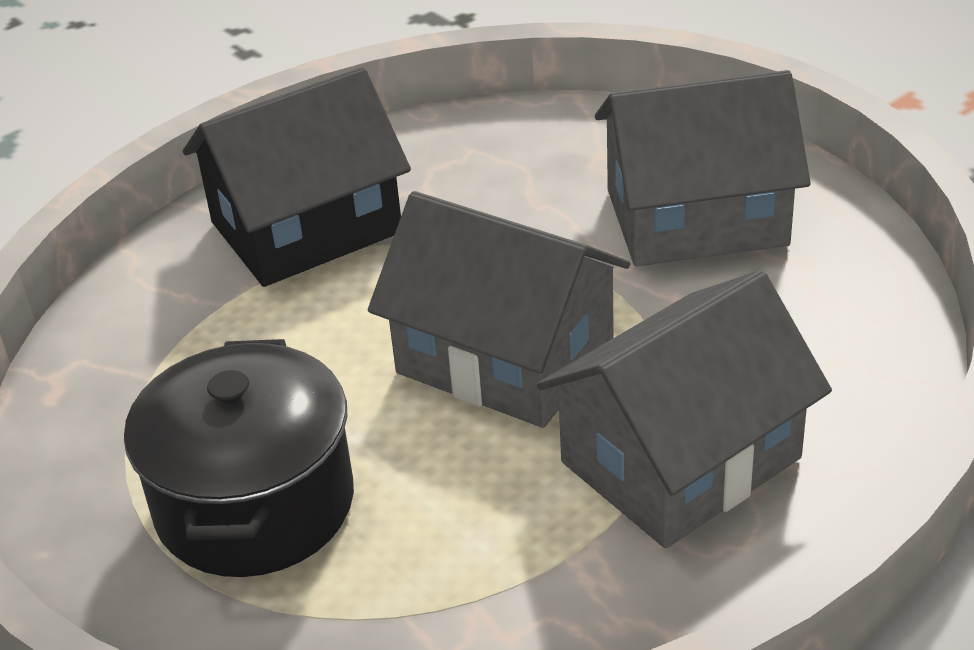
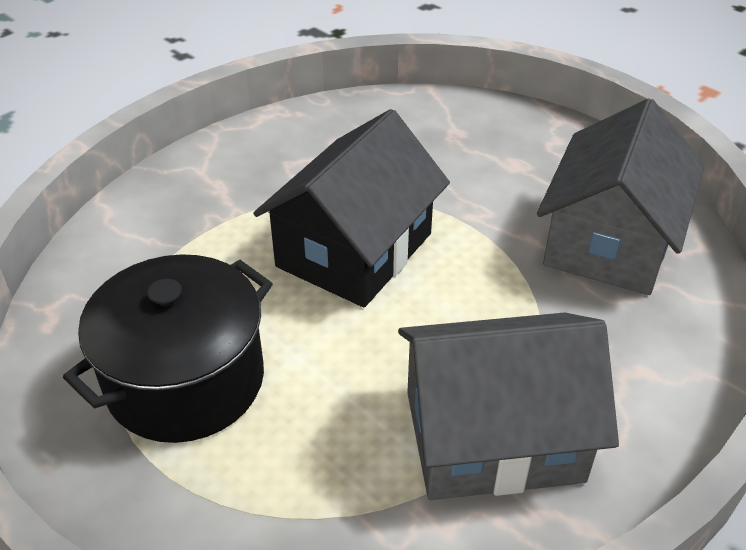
grey house: [368,191,630,428] [537,270,832,548] [595,70,811,266] = 3 -> [398,313,619,500] [537,98,704,295] = 2

